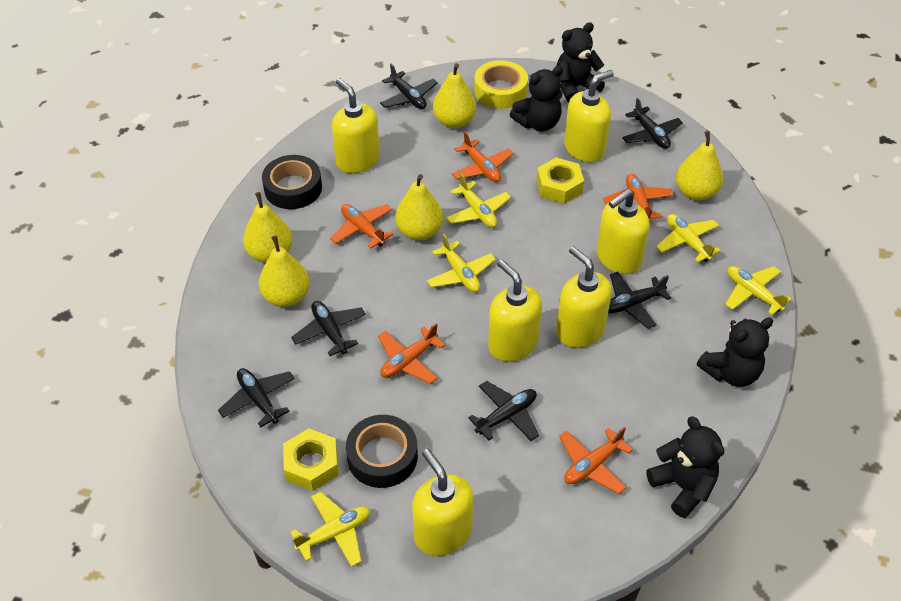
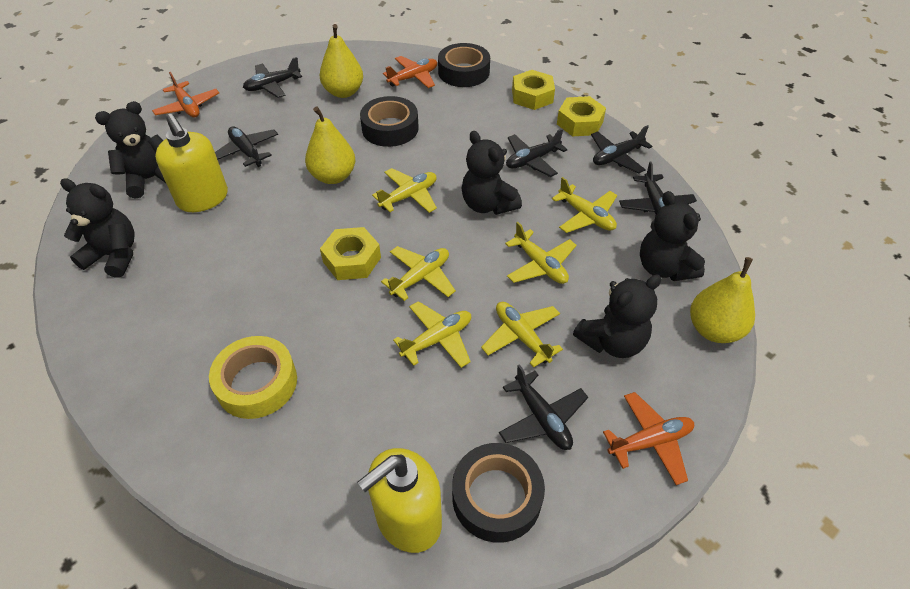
black tape: [262,155,322,209] [346,415,418,488] = 2 -> [360,96,419,147] [438,43,490,87] [452,443,545,543] = 3
black teddy bear: [510,66,563,131] [556,22,605,103] [646,416,724,518] [697,317,773,387] = 4 -> [60,178,135,278] [95,101,166,199] [462,131,522,215] [573,275,662,358] [640,191,705,281] = 5
orange plane: [330,204,394,248] [378,323,445,384] [452,132,513,182] [559,427,633,494] [603,174,673,222] = 5 -> [152,72,219,117] [383,56,437,88] [603,392,694,485] = 3
yellow nut: [283,428,339,491] [537,158,584,204] = 2 -> [320,227,381,280] [512,70,555,110] [557,96,606,137] = 3
yellow pear: [243,192,293,263] [259,236,310,307] [395,174,443,240] [433,63,476,128] [676,131,723,201] = 5 -> [305,106,355,184] [319,24,363,98] [690,257,755,343] = 3
yellow plane: [290,491,370,567] [427,234,496,292] [446,173,511,228] [656,214,721,263] [725,266,791,315] = 5 -> [372,168,437,213] [381,246,456,301] [393,301,471,368] [481,302,563,368] [505,222,577,284] [552,177,617,233] = 6
yellow soap dispenser: [332,78,380,173] [412,449,473,556] [488,260,542,362] [556,246,612,348] [564,70,614,162] [597,189,650,274] = 6 -> [155,114,228,212] [358,448,442,553] = 2

